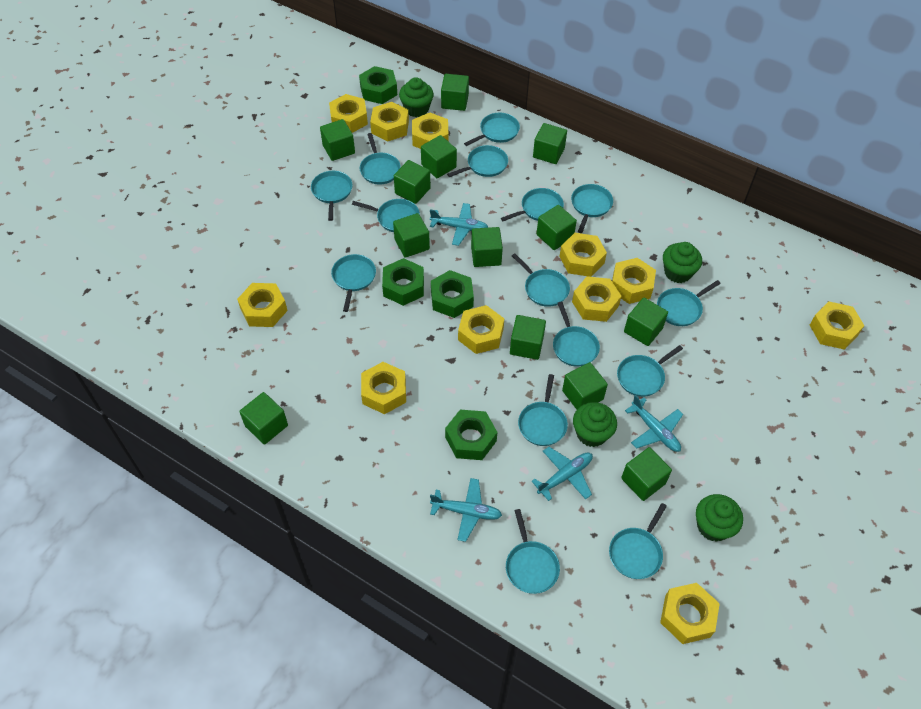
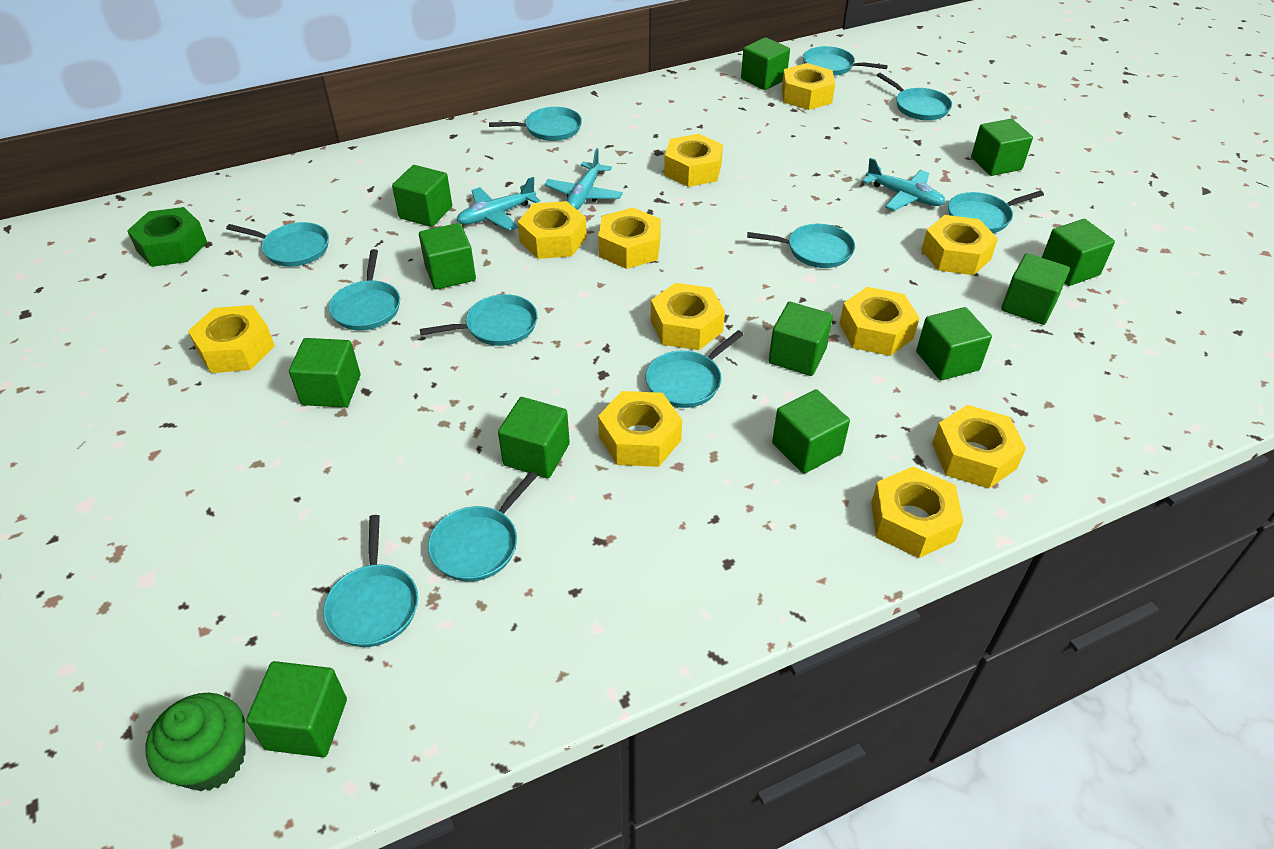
green cube: [239,392,288,445] [320,119,355,161] [393,213,430,258] [394,160,431,204] [421,135,457,178] [441,74,469,111] [471,227,503,267] [510,315,546,360] [533,123,567,164] [536,205,577,250] [562,362,608,410] [621,447,672,501] [624,298,668,346] = 13 -> [246,661,347,757] [289,338,360,408] [392,165,452,227] [419,223,476,290] [498,397,570,478] [741,37,790,90] [769,302,833,376] [772,389,850,474] [916,307,992,381] [971,119,1033,176] [1001,253,1070,325] [1042,219,1115,286] = 12
green cupcake: [399,77,434,117] [573,402,617,447] [663,242,702,283] [696,494,743,542] = 4 -> [145,693,246,791] = 1
green nut: [359,66,397,104] [382,258,424,306] [431,270,474,318] [445,410,497,460] = 4 -> [127,207,207,267] = 1
turquoise pan: [311,171,352,221] [331,254,376,312] [352,199,420,232] [360,133,401,184] [447,145,508,177] [464,113,520,146] [501,188,564,221] [506,509,560,594] [512,253,570,307] [518,374,568,446] [553,302,600,367] [571,184,613,233] [609,503,667,579] [617,345,683,397] [657,280,721,326] = 15 -> [226,222,329,267] [323,515,418,647] [329,249,400,330] [420,294,538,346] [428,471,538,582] [489,107,582,141] [646,330,744,408] [747,224,855,268] [803,46,888,76] [877,73,952,120] [948,191,1044,233] = 11
turquoise plane: [430,203,489,246] [430,478,502,542] [531,447,593,501] [625,395,683,452] = 4 -> [457,177,540,231] [544,148,623,210] [862,158,946,211] = 3

